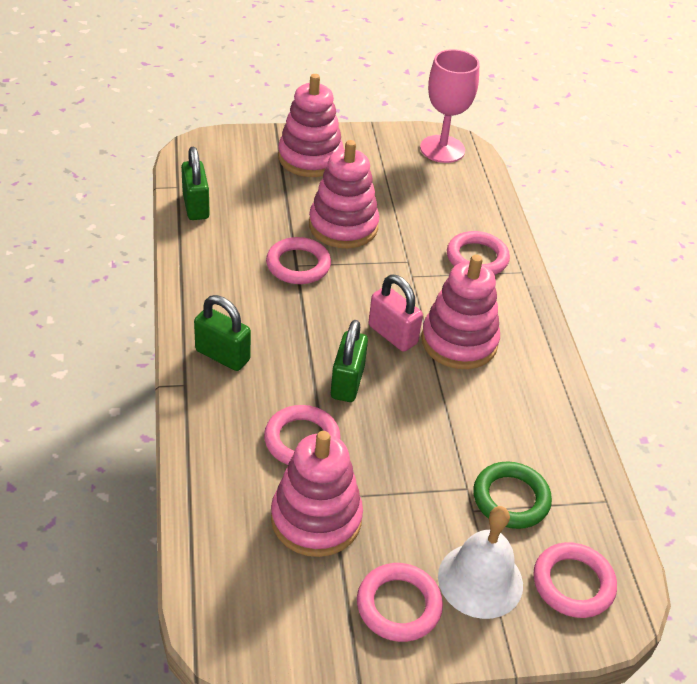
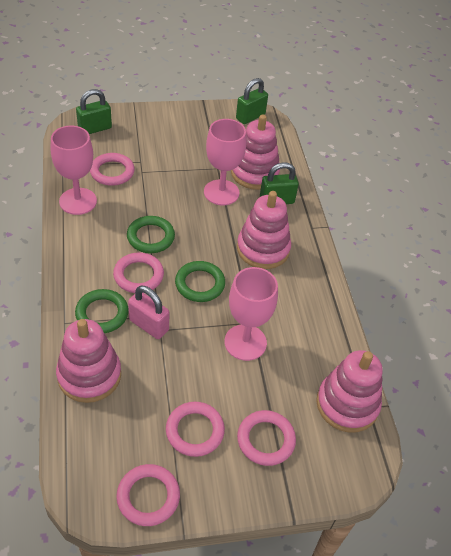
green ring: [473,461,552,529] = 1 -> [75,289,129,333] [127,216,175,253] [175,261,225,302] = 3
pink goblet: [420,49,480,163] = 1 -> [51,126,97,215] [204,119,246,205] [224,267,278,361] = 3
white bell: [438,506,523,619] = 1 -> none = 0

